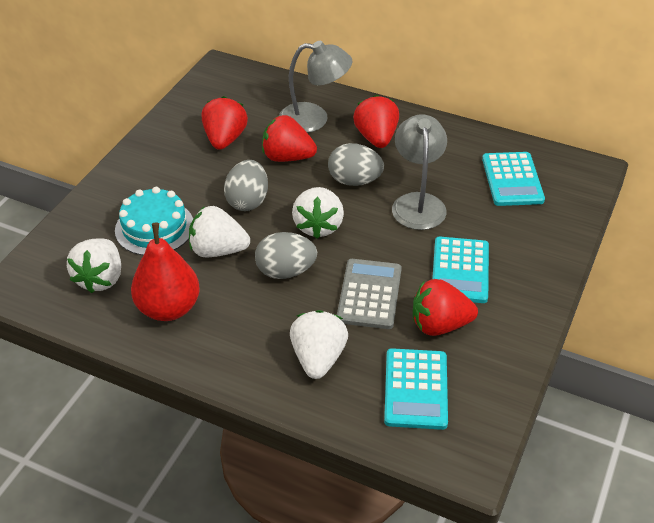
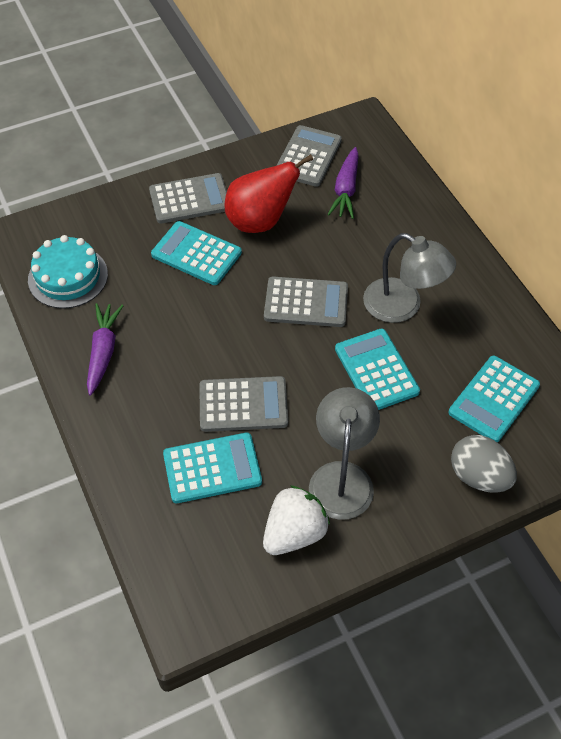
grey calculator: [337,259,402,329] = 1 -> [149,173,227,224] [199,376,288,432] [264,277,348,327] [276,125,342,187] = 4
grey egg: [224,160,268,211] [255,232,317,279] [328,143,384,186] = 3 -> [451,435,517,493] = 1
purple carrot: none = 0 -> [87,303,124,395] [327,147,359,219] = 2
red strawberry: [202,96,248,150] [262,115,317,162] [353,95,399,148] [413,279,478,336] = 4 -> none = 0
turquoise calculator: [384,348,448,430] [432,237,489,303] [482,152,545,206] = 3 -> [151,221,242,285] [163,432,262,503] [335,329,420,410] [448,356,540,442] = 4
white strawberry: [67,238,121,293] [189,206,250,257] [290,310,348,379] [292,187,344,239] = 4 -> [263,485,330,555] = 1

